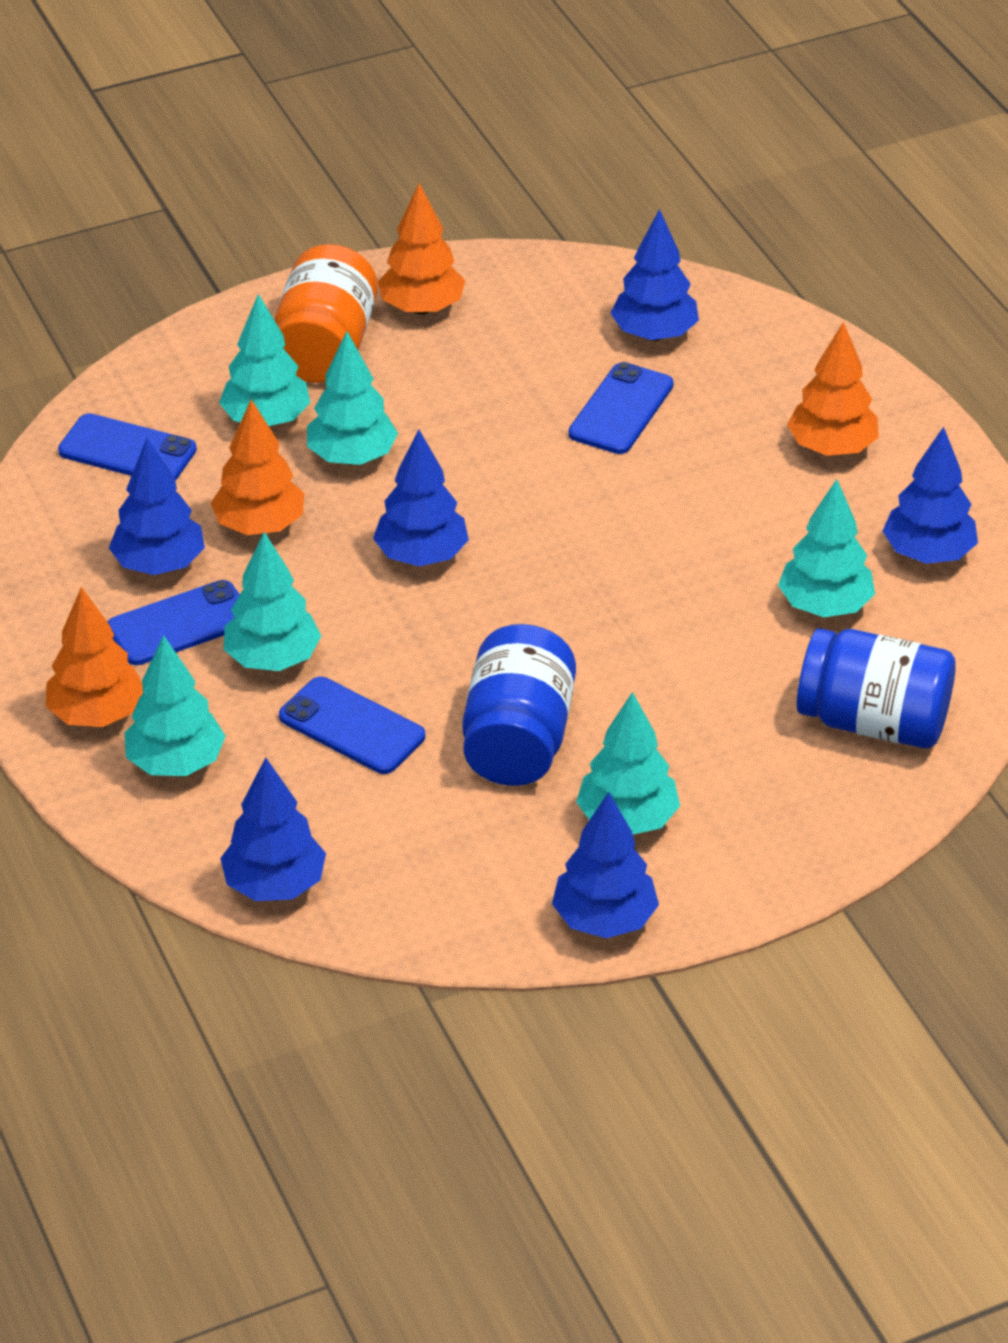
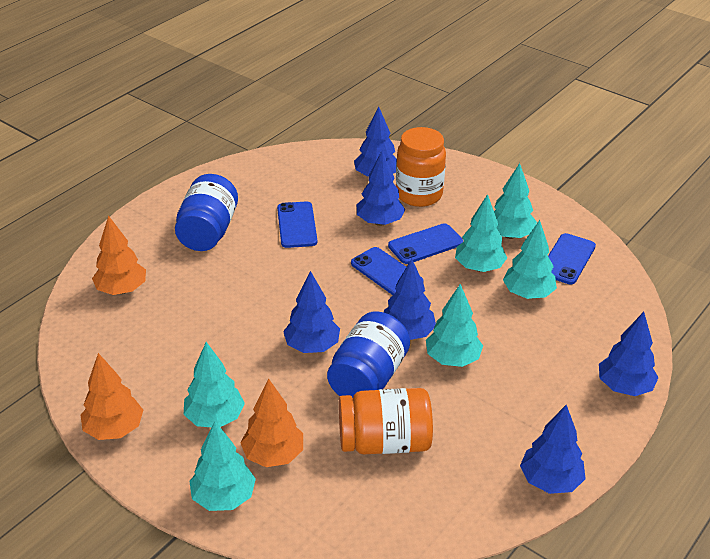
orange jar: [274,244,378,383] = 1 -> [339,388,433,454] [396,127,446,207] = 2
orange tree: [46,587,143,727] [210,399,304,535] [378,183,465,315] [787,322,879,456] = 4 -> [81,353,143,440] [92,215,146,295] [240,379,303,467] = 3

